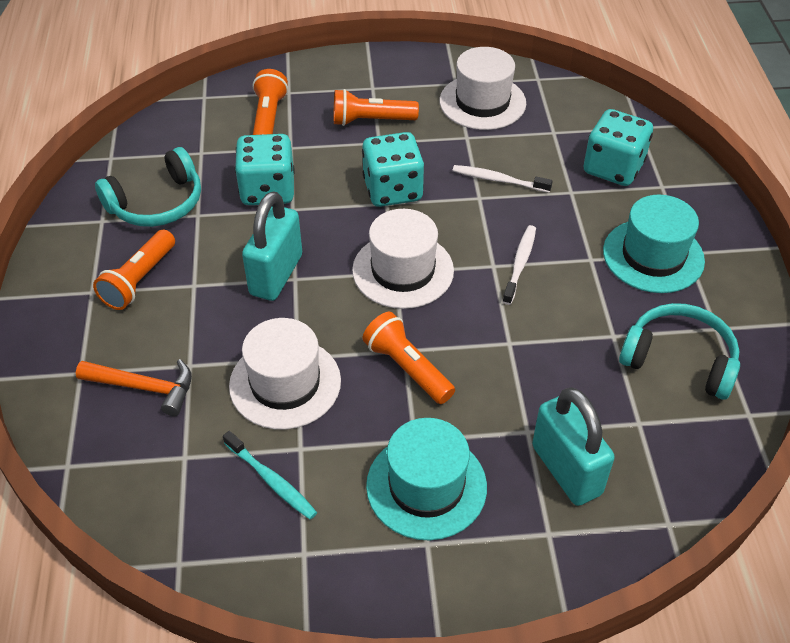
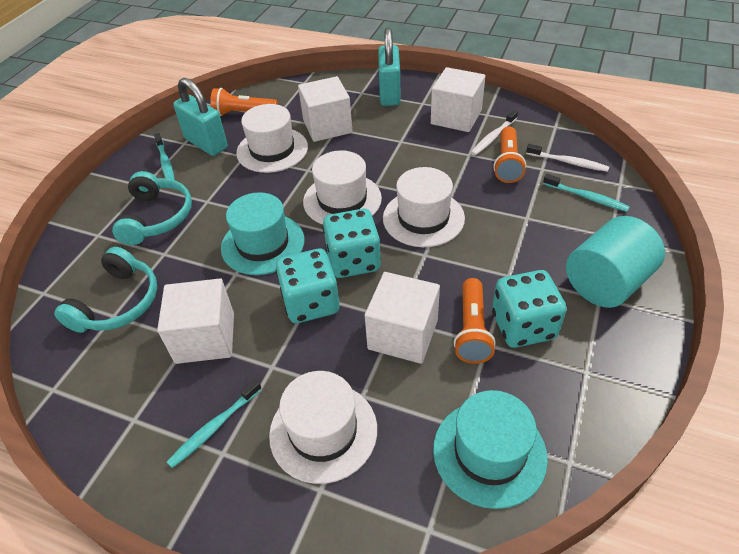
orange flashlight: [93,230,175,310] [253,69,288,135] [334,89,419,126] [362,312,455,404] = 4 -> [210,88,278,116] [454,278,496,364] [494,127,526,183] = 3
orange hammer: [76,359,192,416] = 1 -> none = 0
turquoise cylinder: none = 0 -> [566,216,665,308] = 1
turquoise toothbrush: [223,431,317,519] = 1 -> [154,133,174,180] [167,379,262,468] [543,174,630,212] = 3
white cube: none = 0 -> [157,279,234,364] [298,76,353,142] [365,272,440,364] [431,67,485,132] = 4
white hat: [229,318,341,430] [352,209,454,309] [440,47,526,130] = 3 -> [236,104,308,173] [269,371,377,484] [303,150,382,225] [383,167,465,247] = 4

